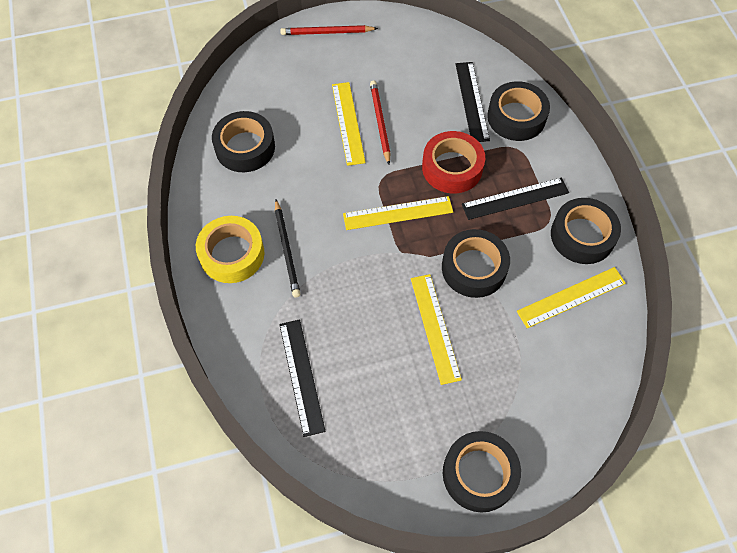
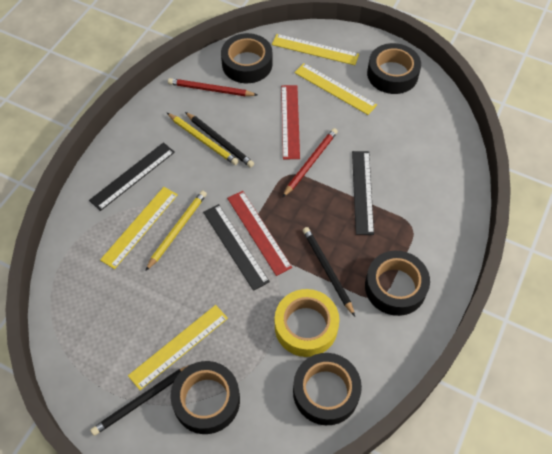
black pencil: [275,200,300,298] = 1 -> [90,365,189,436] [185,112,254,168] [303,227,355,316] = 3
red ruler: none = 0 -> [227,191,292,276] [281,85,300,159] = 2
red tape: [422,131,485,193] = 1 -> none = 0
yellow pencil: none = 0 -> [146,190,207,271] [167,113,239,165] = 2

